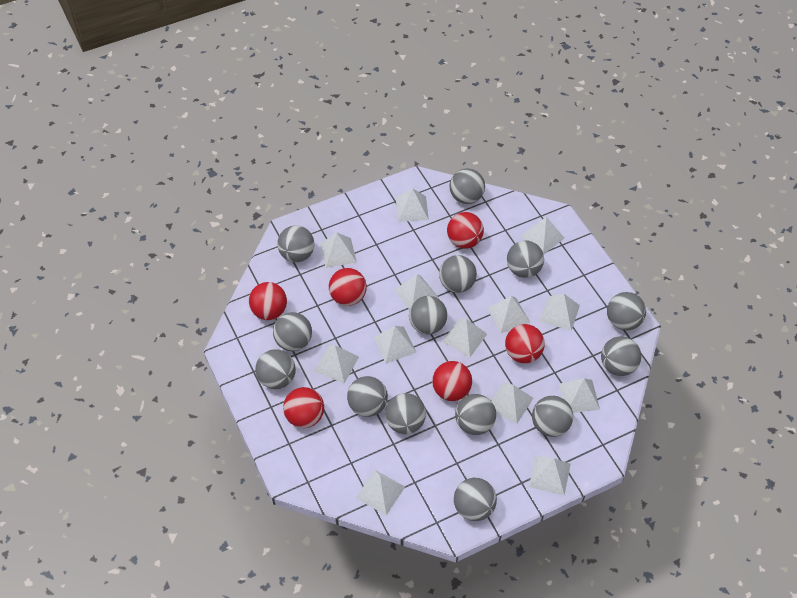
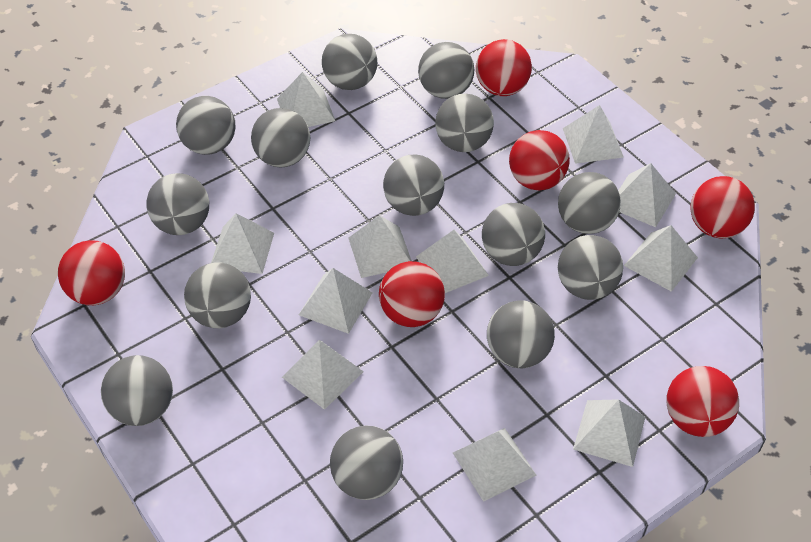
white pyramid: [314,345,359,383] [320,233,357,268] [356,470,405,516] [373,326,417,363] [394,274,439,310] [396,188,429,222] [442,319,487,357] [487,296,530,333] [491,382,533,424] [521,217,565,254] [529,455,571,496] [540,294,580,331] [559,378,600,413] = 13 -> [211,213,274,274] [277,72,335,127] [282,340,364,410] [299,268,372,334] [348,215,412,278] [416,230,489,293] [453,428,536,502] [563,105,624,164] [573,399,645,467] [618,163,676,227] [624,225,698,292] = 11

